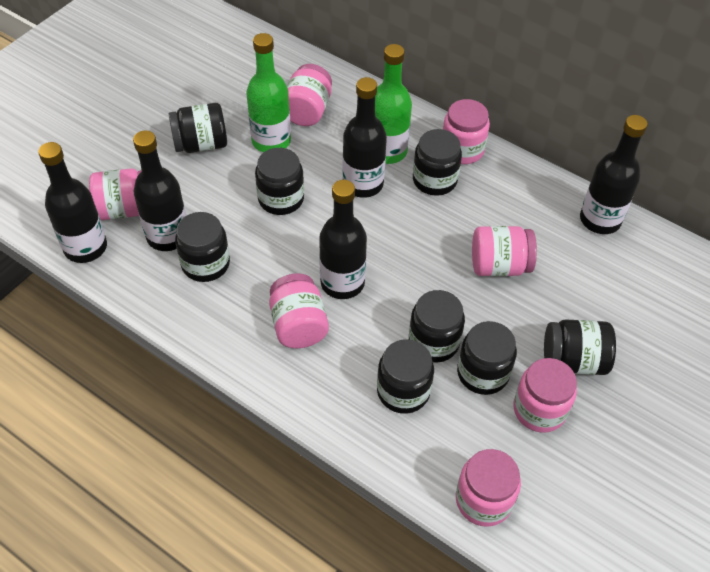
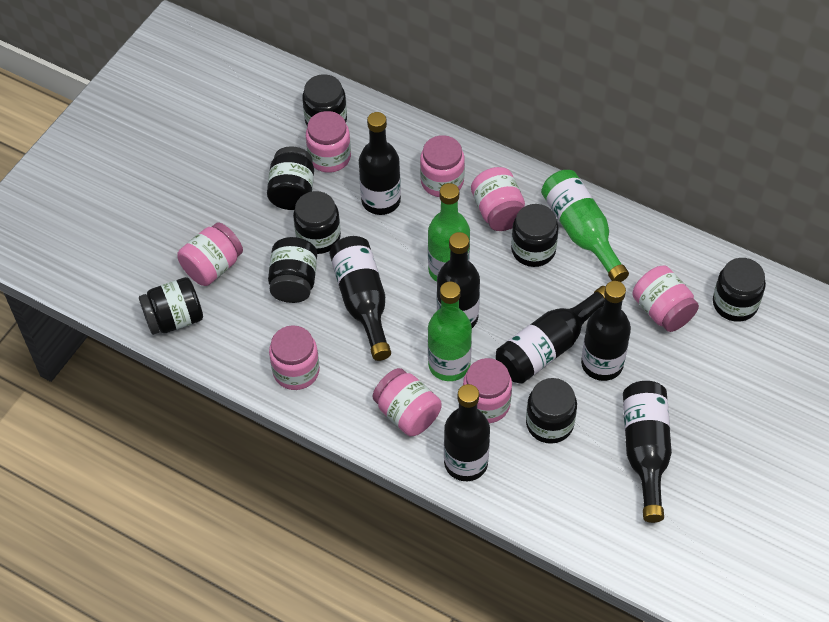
black bottle: [38,142,107,263] [133,130,186,251] [319,180,367,299] [343,77,387,198] [580,115,648,234] = 5 -> [329,236,391,361] [359,112,401,215] [437,232,480,328] [444,384,490,481] [496,286,606,384] [581,281,631,381] [623,381,672,523] = 7
green bottle: [246,33,291,152] [375,44,412,164] = 2 -> [428,183,470,282] [428,281,472,381] [541,170,629,282] = 3
pink jar: [89,168,141,220] [269,274,329,348] [287,64,332,126] [443,99,490,164] [456,449,521,527] [472,226,537,276] [513,358,577,433] = 7 -> [177,222,243,286] [269,325,320,390] [306,111,351,173] [373,368,441,436] [420,135,465,197] [463,358,512,423] [471,167,525,231] [633,266,699,332] = 8

